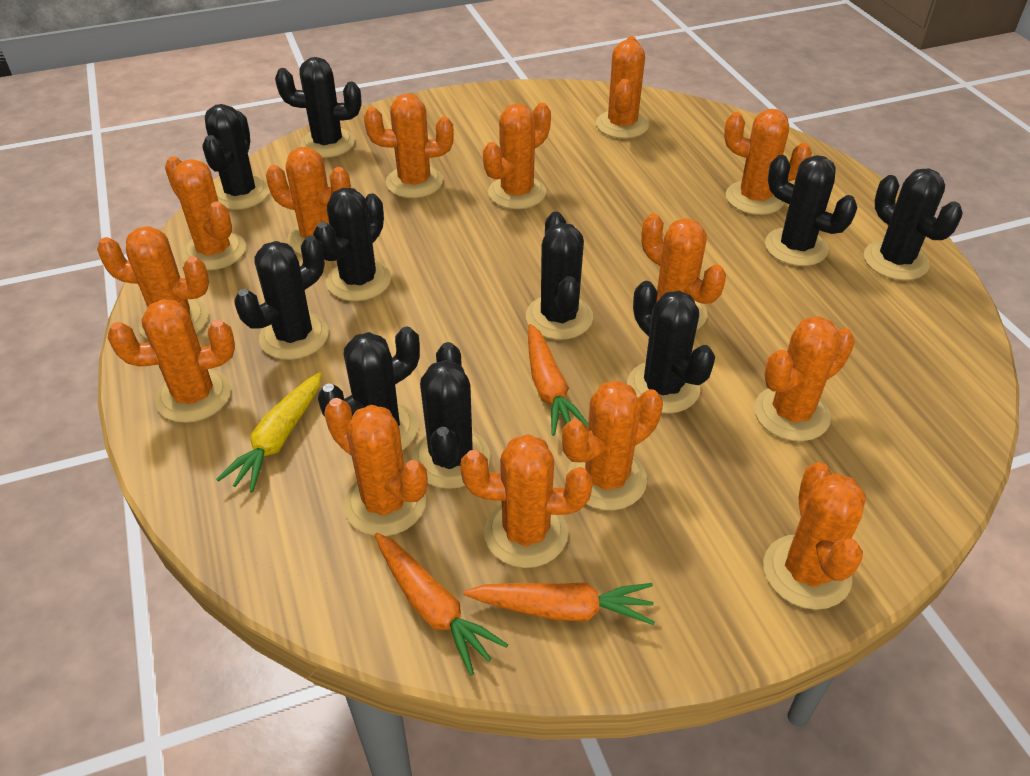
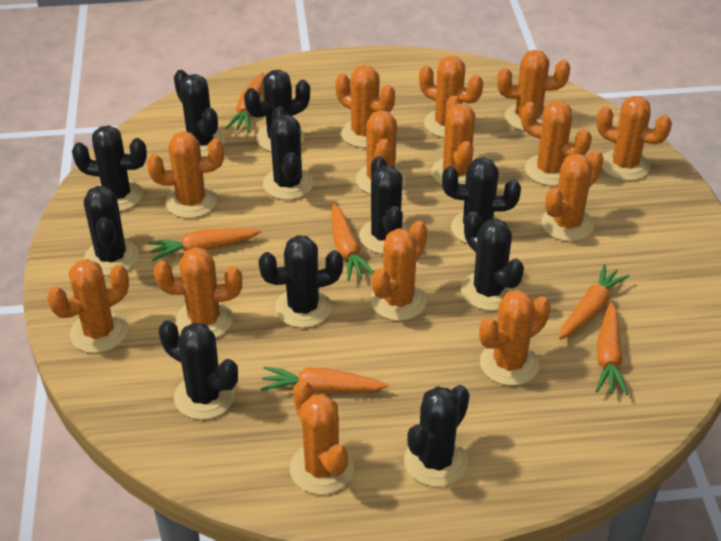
black cactus: [203,104,270,210] [235,236,329,360] [275,57,362,158] [313,188,391,301] [318,326,420,451] [412,342,490,489] [526,212,593,340] [627,281,715,413] [765,155,858,266] [864,169,963,280] = 10 -> [72,125,147,211] [84,186,139,276] [159,320,238,420] [174,70,225,157] [244,70,310,152] [258,235,343,328] [263,106,313,200] [359,156,410,254] [404,385,470,487] [442,157,521,244] [461,211,524,311] = 11
orange carrot: [375,533,508,675] [464,582,655,625] [528,324,588,436] = 3 -> [148,228,261,261] [225,72,265,132] [260,366,389,393] [332,203,374,281] [559,264,630,340] [596,302,628,395] = 6
yellow carrot: [216,372,322,493] = 1 -> none = 0

